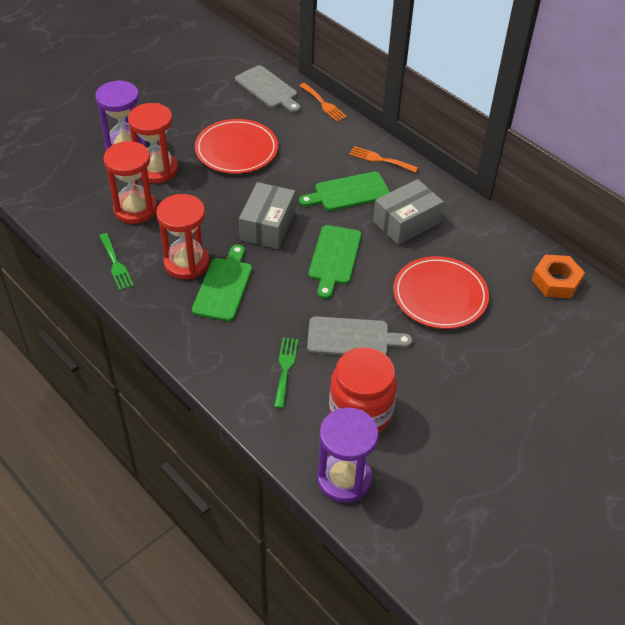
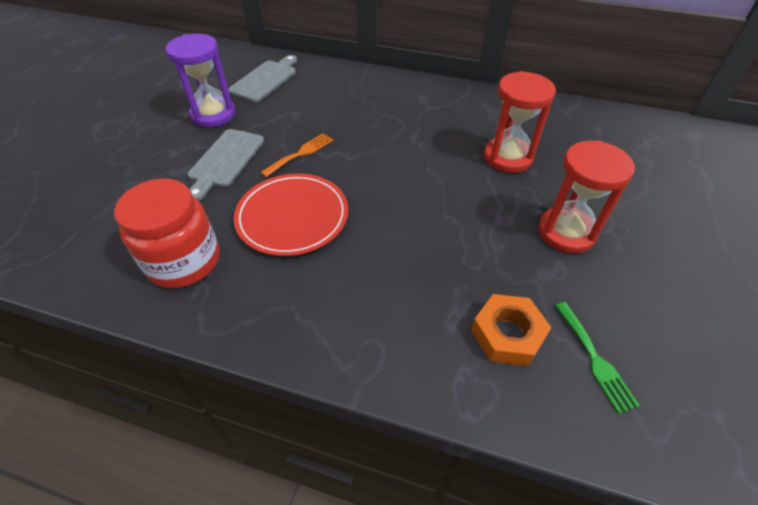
green cutting board: [192,245,252,322] [299,172,390,211] [309,225,362,299] = 3 -> none = 0
green fork: [99,233,134,291] [274,338,298,409] = 2 -> [555,302,640,414] = 1
grey box: [239,182,295,249] [373,179,444,245] = 2 -> none = 0
orange fork: [300,83,347,122] [349,146,418,173] = 2 -> [260,133,334,177] = 1
purple hourglass: [95,80,146,150] [317,407,379,503] = 2 -> [165,34,236,127] = 1
red hourglass: [104,141,157,224] [128,103,178,183] [156,194,210,279] = 3 -> [484,71,556,173] [538,140,635,253] = 2
red plate: [195,119,278,174] [393,256,489,329] = 2 -> [234,174,348,256] = 1

